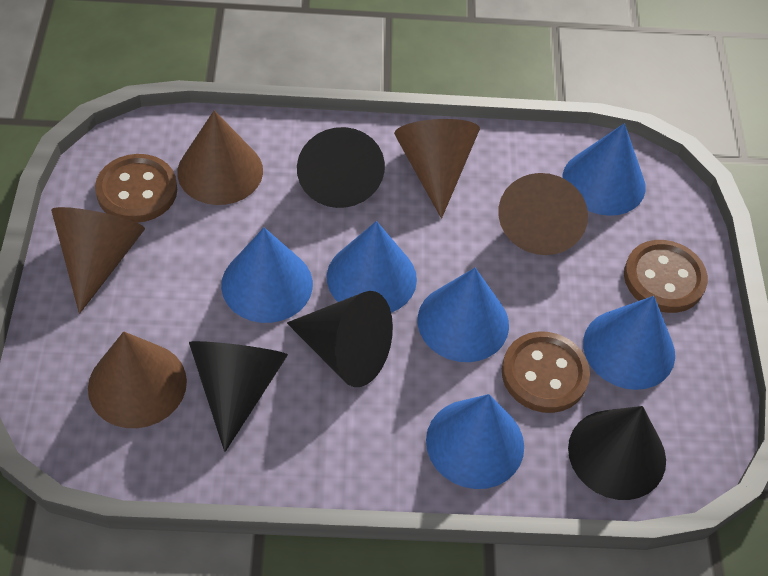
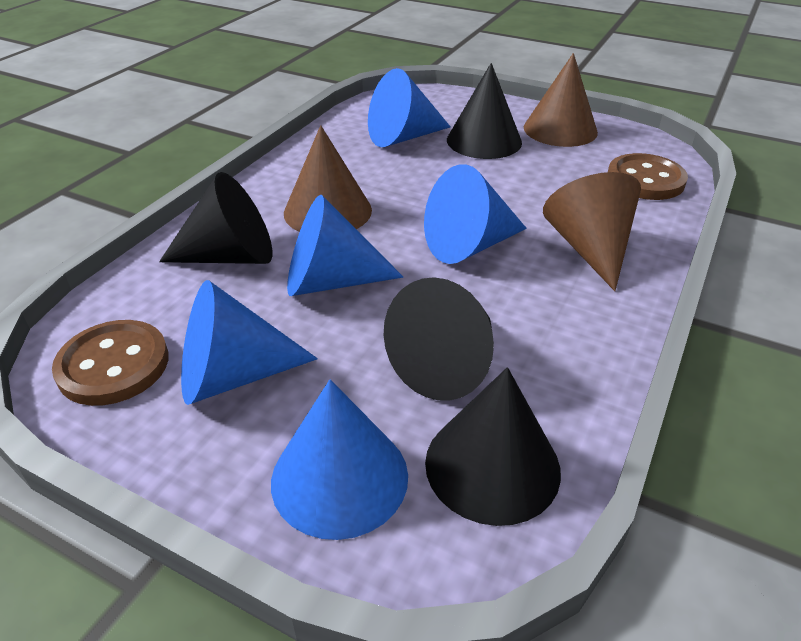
blue cone: [221,227,313,323] [327,221,417,313] [418,268,509,362] [426,394,524,489] [563,123,646,216] [583,296,675,390] = 6 -> [181,280,318,405] [271,380,408,540] [287,195,403,296] [368,68,451,147] [424,164,527,264] = 5
brown button: [95,154,177,223] [502,331,590,413] [624,240,708,313] = 3 -> [52,320,168,406] [608,153,688,200] = 2
brown cone: [51,207,145,314] [88,332,187,428] [177,110,263,205] [394,119,480,219] [498,173,588,255] = 5 -> [284,125,372,232] [524,53,598,147] [543,172,641,291] = 3

